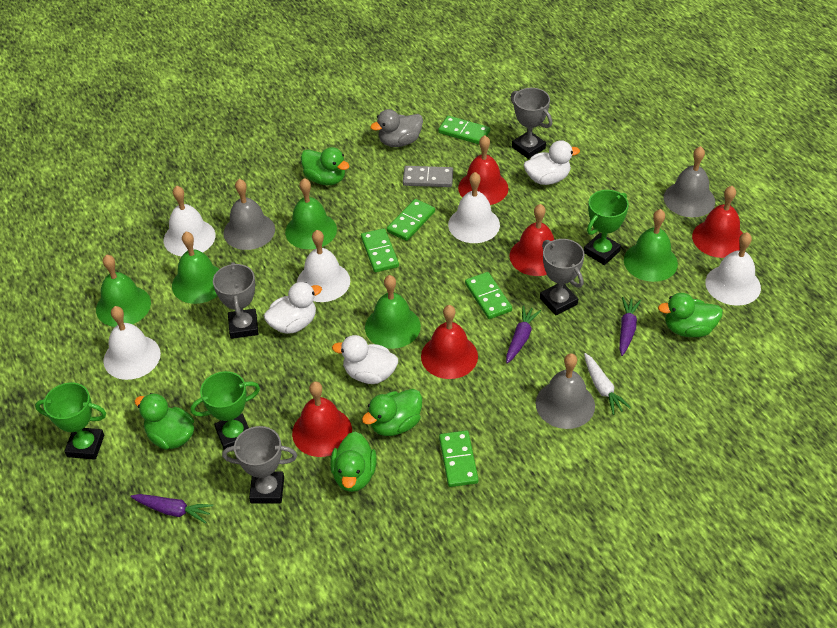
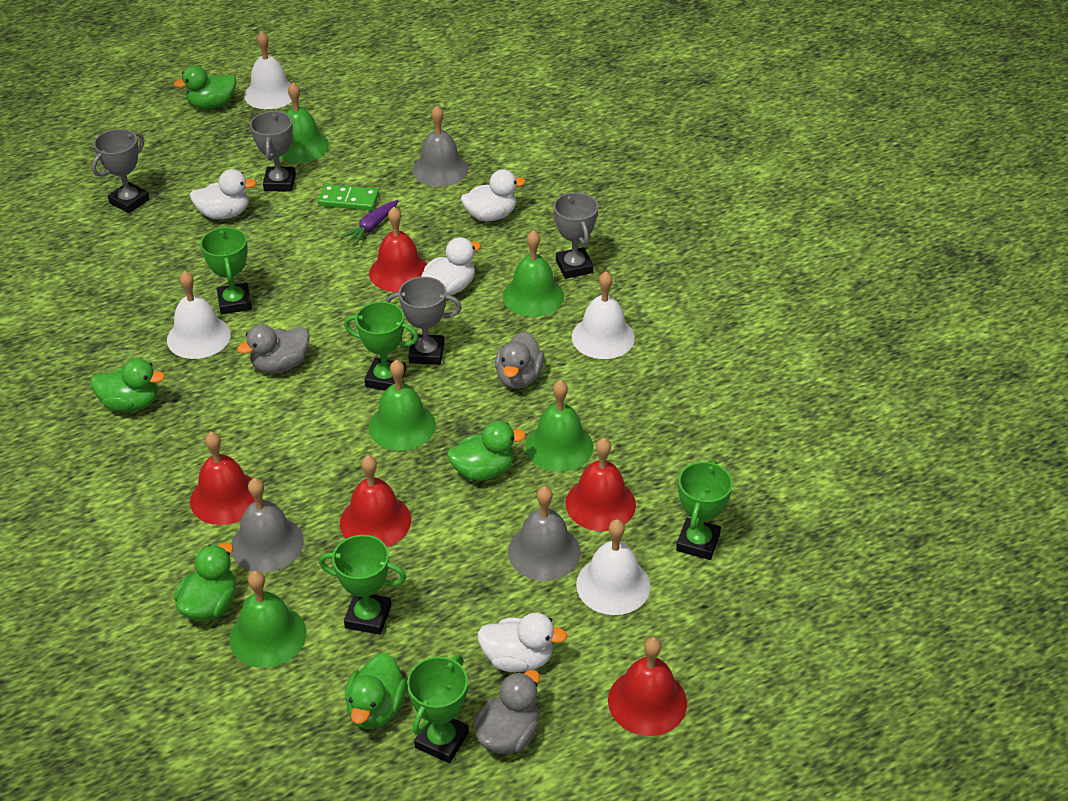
green domino: [361,228,399,272] [387,199,435,241] [438,116,490,144] [439,430,478,487] [465,272,512,319] = 5 -> [318,184,379,211] = 1
green trophy: [35,382,106,460] [190,371,260,450] [584,190,629,265] = 3 -> [200,227,252,315] [319,535,406,635] [344,302,418,391] [407,655,469,763] [676,460,733,560] = 5
grey domino: [403,166,453,187] = 1 -> none = 0
grey duck: [370,109,423,147] = 1 -> [237,324,309,373] [473,670,540,754] [495,331,545,389] = 3
purple carrot: [130,494,213,523] [506,306,541,364] [619,297,641,356] = 3 -> [341,200,398,245] = 1
white bell: [103,306,161,380] [164,186,215,256] [297,230,350,302] [448,172,500,243] [705,232,761,306] = 5 -> [167,271,231,359] [244,31,292,109] [572,271,635,359] [576,519,650,615] = 4
white carrot: [584,353,631,415] = 1 -> none = 0
white duck: [264,282,322,334] [332,335,398,384] [524,140,580,185] = 3 -> [190,169,257,219] [421,237,481,295] [461,169,526,221] [477,613,567,672] = 4

